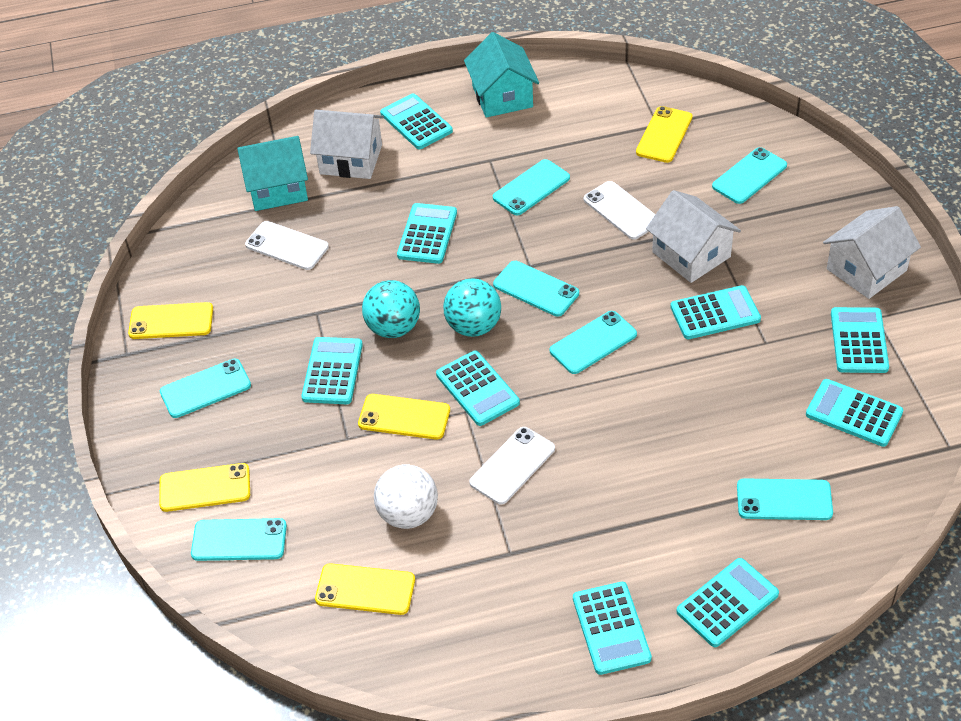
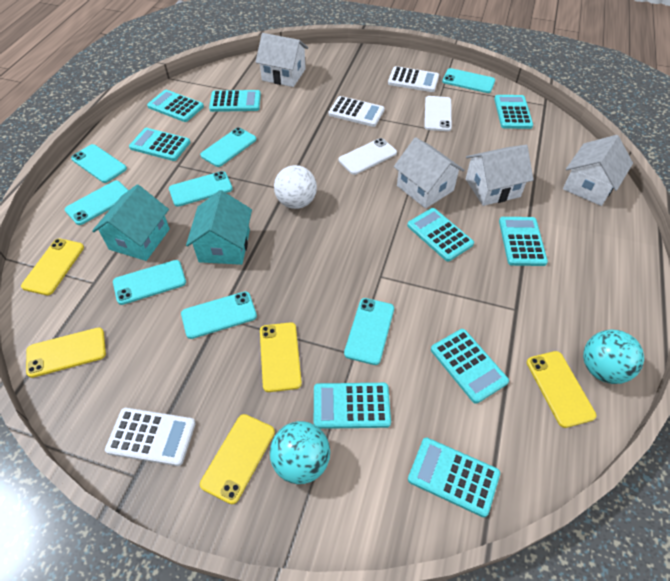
turquoise phone: [160,359,251,418] [191,518,287,561] [493,159,570,216] [493,261,579,317] [550,311,637,374] [712,147,787,204] [737,478,833,520] = 7 -> [65,181,129,225] [71,144,127,183] [113,260,186,305] [169,171,233,206] [181,291,257,339] [200,127,256,167] [344,298,394,365] [442,68,495,93] = 8
white calculator: none = 0 -> [105,408,196,466] [329,96,384,127] [388,66,439,92] = 3
white house: [310,110,384,179] [646,190,741,283] [823,206,921,299] = 3 -> [256,33,308,87] [394,137,464,208] [466,145,533,206] [563,135,633,206] = 4
white phone: [245,221,329,270] [469,427,555,504] [584,181,655,240] = 3 -> [338,138,397,175] [424,96,452,131] = 2

